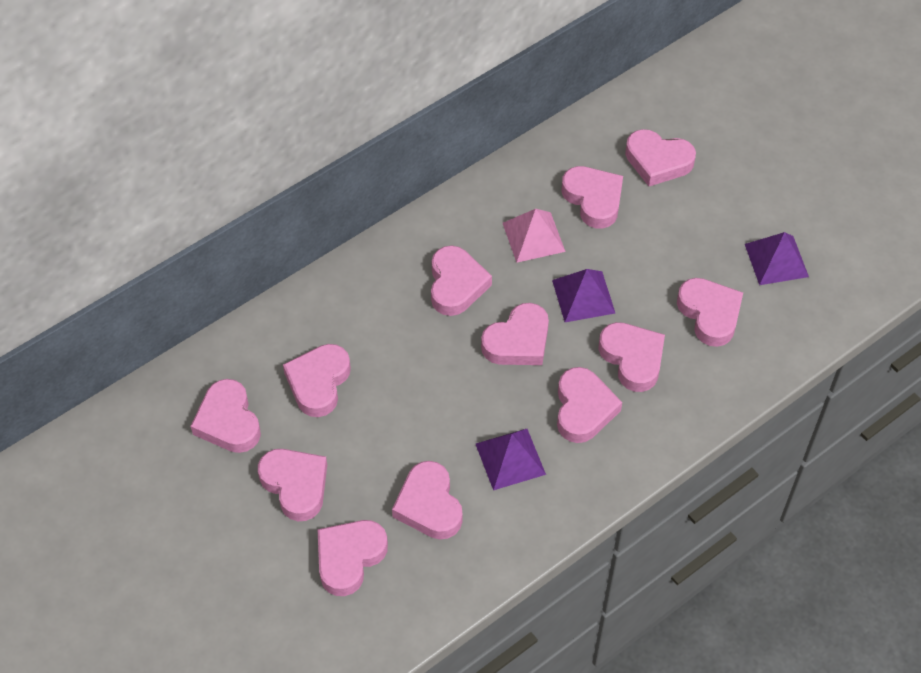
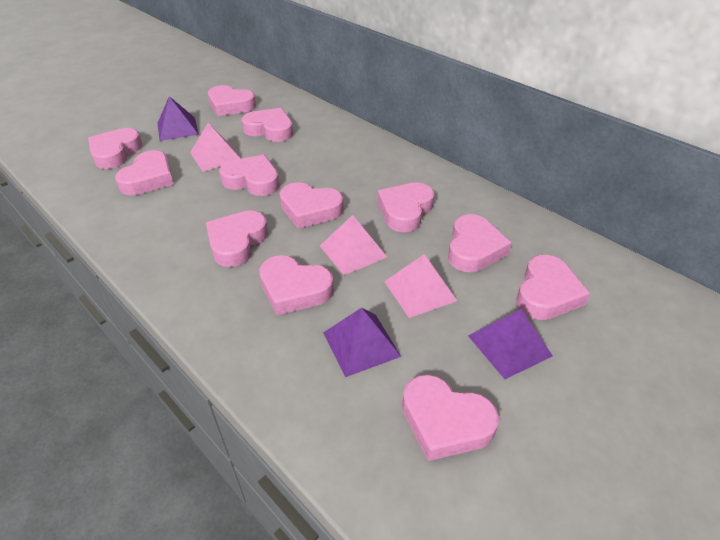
pink pyramid: [503,209,566,263] = 1 -> [190,123,241,172] [320,215,387,275] [384,254,457,318] = 3

